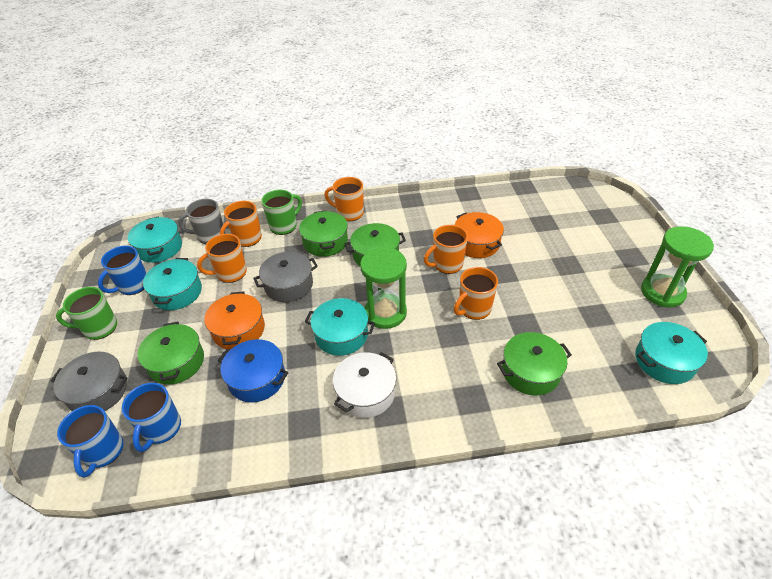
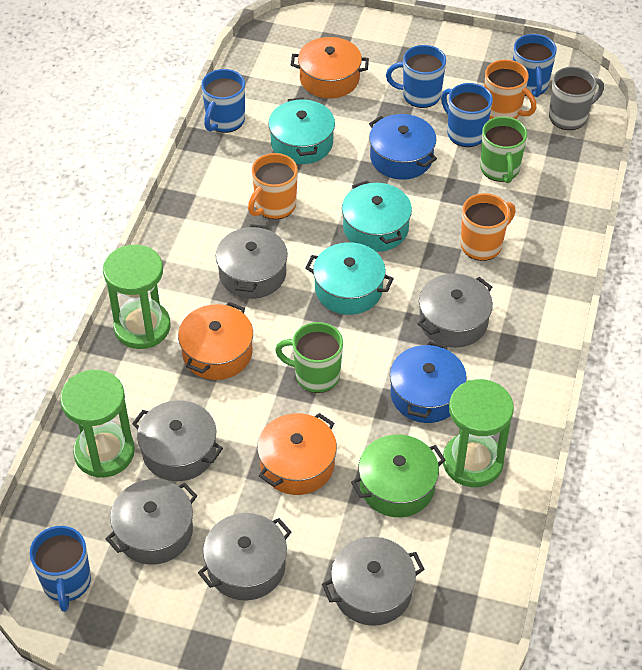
blue mug: [57,405,124,478] [98,246,147,295] [122,383,181,452] = 3 -> [29,526,91,612] [201,69,245,133] [386,45,446,108] [441,83,493,147] [513,34,557,97] = 5
blue pot: [218,339,289,403] = 1 -> [369,114,437,180] [390,341,467,423] = 2
green hourglass: [360,247,407,329] [641,226,714,307] = 2 -> [60,370,135,478] [103,244,170,349] [443,379,514,487] = 3
green pot: [138,321,204,385] [299,210,348,257] [344,223,406,267] [497,332,572,395] = 4 -> [351,434,445,517] = 1
grey pot: [51,352,127,411] [253,252,318,302] = 2 -> [106,479,197,565] [132,400,223,481] [198,513,291,600] [216,224,288,299] [322,537,424,626] [418,274,493,348] = 6
orange mug: [197,234,247,283] [220,201,262,247] [324,177,364,221] [424,225,468,274] [454,267,498,320] = 5 -> [248,153,298,219] [461,193,516,261] [484,59,536,119] = 3
orange pot: [204,291,265,350] [454,212,504,258] = 2 -> [178,302,253,380] [257,413,337,495] [291,37,369,98] = 3
turquoise pot: [128,217,182,263] [143,258,202,310] [305,298,375,356] [635,322,708,384] = 4 -> [268,97,335,164] [305,242,394,315] [342,181,412,252] = 3
white pot: [333,352,396,418] = 1 -> none = 0

